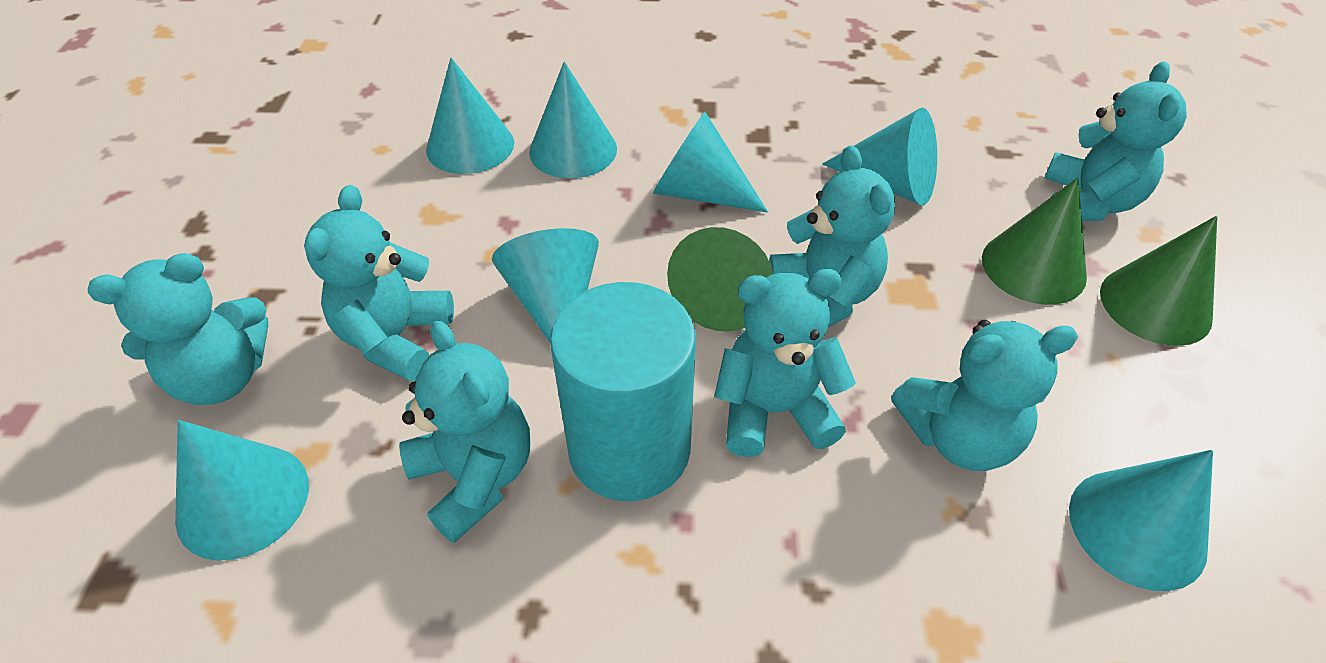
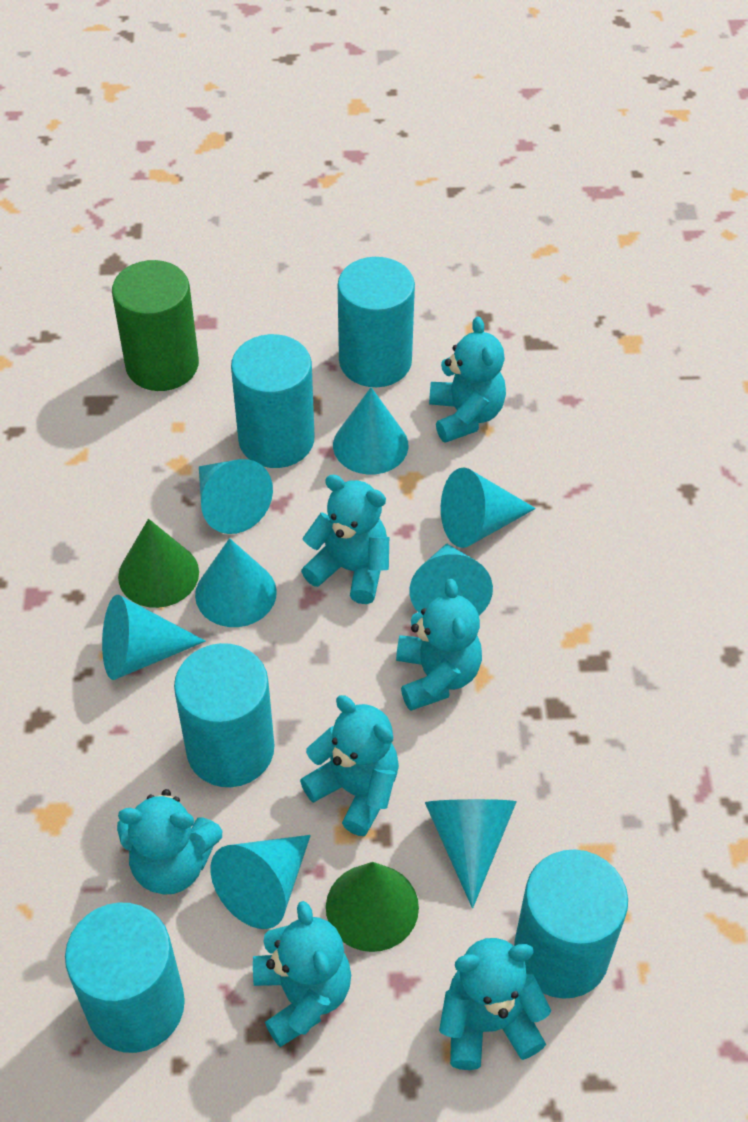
green cone: [667,227,773,332] [982,178,1087,305] [1100,216,1217,346] = 3 -> [118,519,199,608] [326,862,419,952] = 2
green cylinder: none = 0 -> [112,260,199,391] = 1
turquoise cone: [175,420,309,561] [426,58,514,174] [492,228,599,342] [529,61,617,178] [653,112,768,213] [822,108,937,205] [1069,450,1213,591] = 7 -> [102,595,206,680] [195,538,277,627] [199,459,273,534] [210,835,311,929] [333,387,408,474] [410,543,493,615] [425,799,516,908] [441,467,536,548] = 8
turquoise cylinder: [550,282,696,501] = 1 -> [65,903,185,1053] [174,643,274,787] [231,334,314,468] [338,257,415,387] [514,850,628,999] = 5

